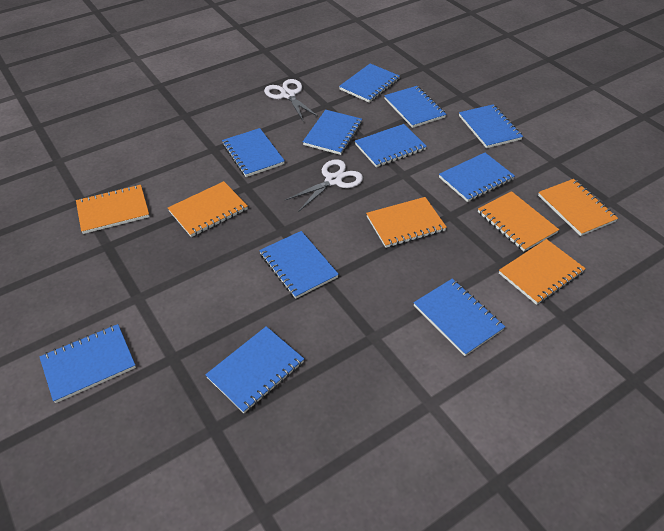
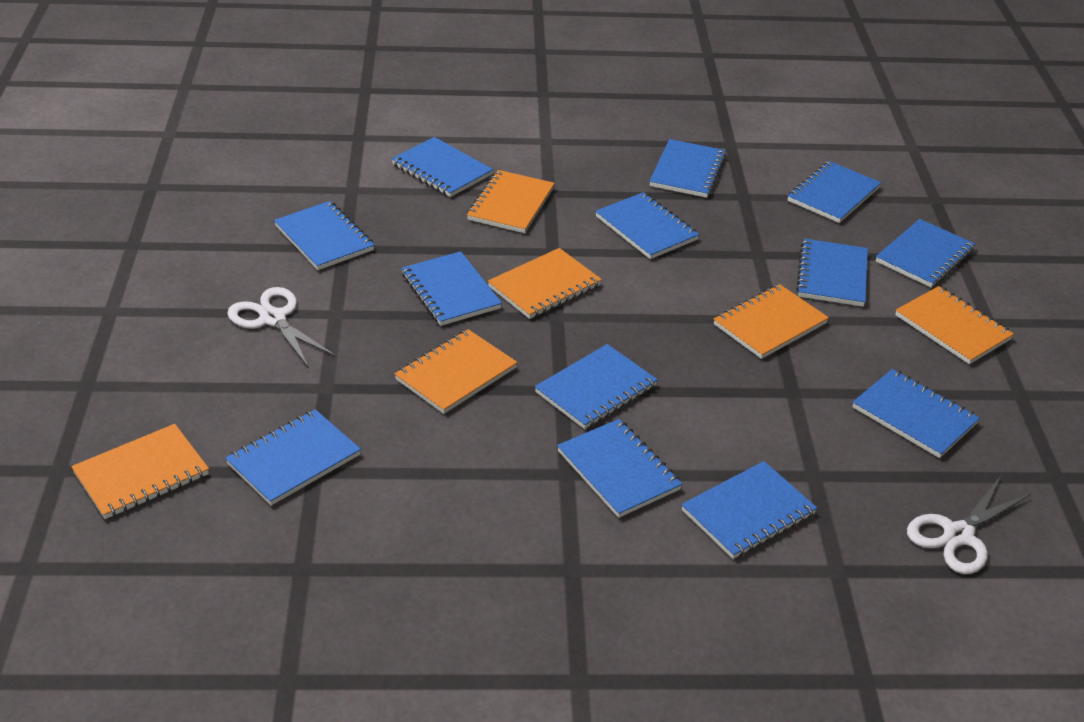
blue notebook: [39,324,136,403] [205,326,304,413] [222,128,285,177] [259,231,339,299] [303,110,362,155] [339,64,400,103] [355,124,427,167] [384,86,446,128] [413,279,505,356] [439,153,515,202] [459,104,523,148] = 11 -> [225,409,361,505] [274,201,374,270] [392,137,493,197] [401,251,502,326] [535,344,658,429] [557,419,682,518] [595,192,699,259] [650,139,726,198] [681,461,817,559] [788,161,881,223] [796,239,868,307] [853,369,980,458] [876,219,975,287] = 13

